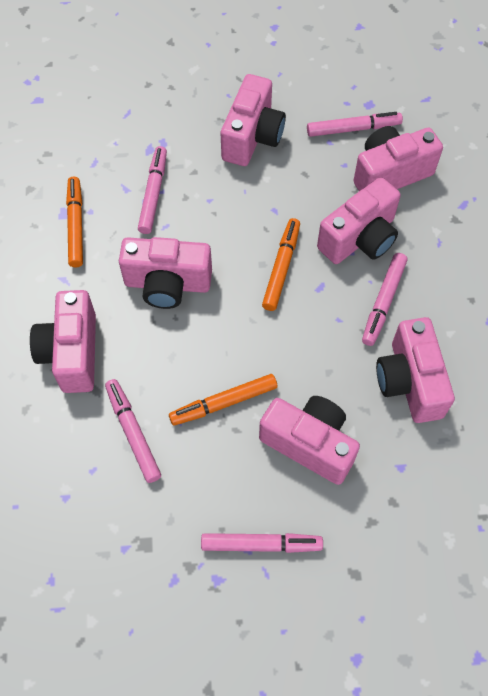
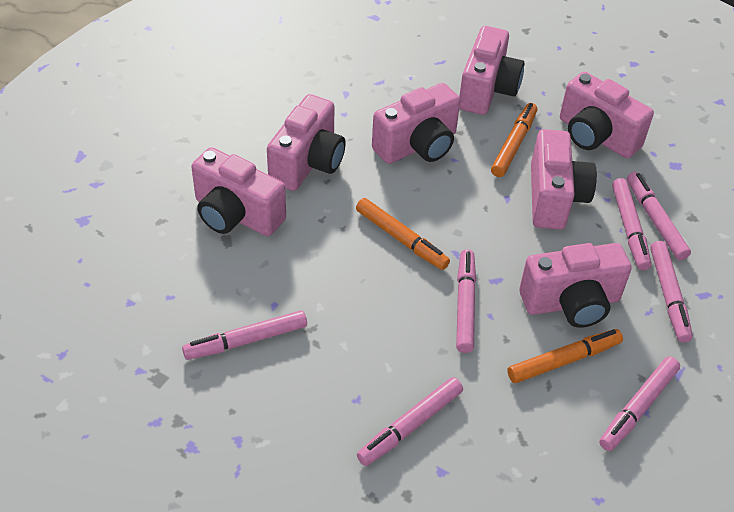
pink marker: [105,379,161,483] [138,146,167,234] [201,533,323,553] [307,112,403,137] [362,253,407,346] = 5 -> [182,310,307,360] [357,377,463,466] [456,249,476,353] [599,356,680,451] [612,178,651,270] [627,172,691,260] [650,241,693,343] = 7

